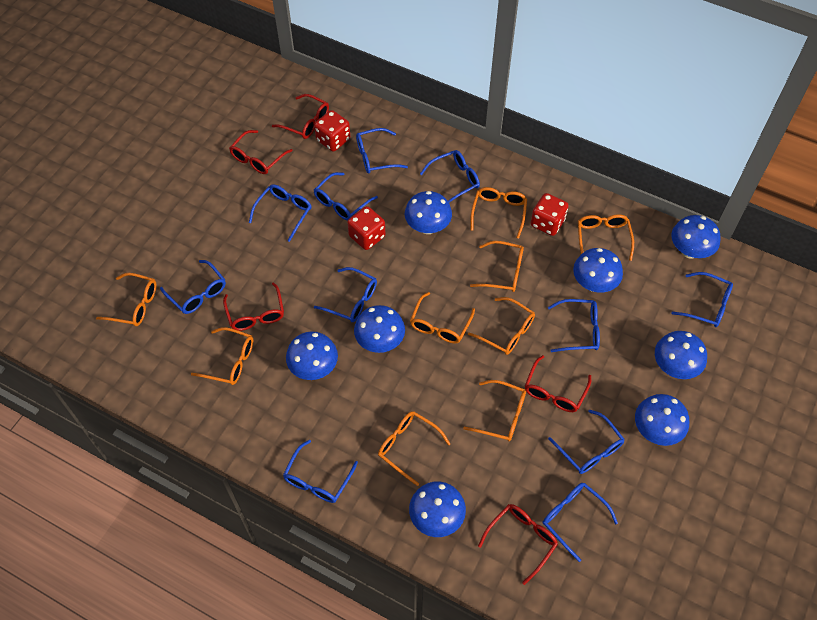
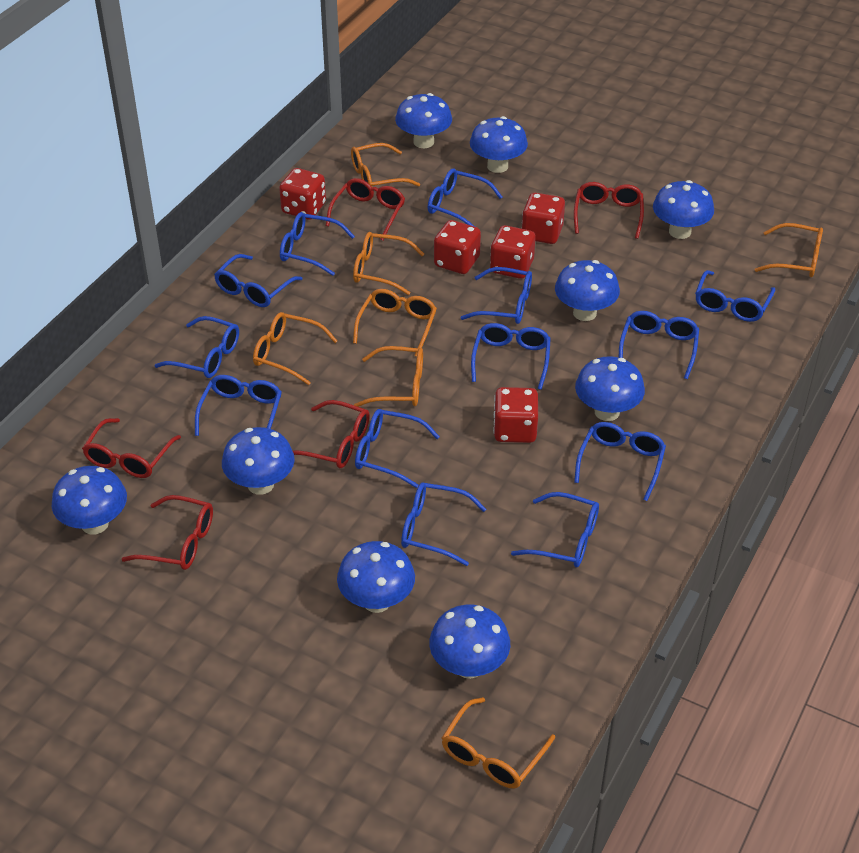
blue glasses: [160,260,226,314] [249,184,311,242] [283,440,358,503] [314,172,378,220] [314,267,377,322] [356,128,408,174] [420,150,480,203] [543,483,618,562] [548,299,600,352] [548,410,625,474] [671,272,733,327] = 11 -> [154,316,239,378] [195,375,282,436] [214,254,303,307] [280,212,355,276] [355,409,440,488] [401,482,486,566] [428,168,502,227] [460,267,532,324] [471,323,551,390] [511,492,599,567] [574,422,666,501] [619,311,699,379] [695,270,775,322] = 13
blue mushroom: [286,331,338,380] [354,305,405,353] [405,191,452,234] [409,481,466,537] [573,248,623,293] [635,394,689,446] [655,331,707,379] [671,215,721,259] = 8 -> [52,466,127,534] [222,427,295,495] [337,541,415,613] [395,93,452,148] [429,605,510,679] [470,116,528,173] [555,260,620,321] [575,356,645,421] [653,180,714,239] = 9
orange glasses: [96,273,157,326] [191,327,253,385] [378,411,450,486] [410,292,475,343] [463,380,526,442] [468,297,535,355] [470,187,527,239] [470,241,524,292] [578,214,634,261] = 9 -> [253,312,337,385] [351,143,420,187] [353,232,424,295] [353,289,437,357] [354,346,423,407] [441,697,555,788] [754,223,823,277] = 7
red dice: [314,110,350,152] [347,206,386,250] [531,193,569,236] = 3 -> [279,168,326,219] [434,220,481,274] [490,225,535,279] [493,387,538,443] [522,193,565,244] = 5

